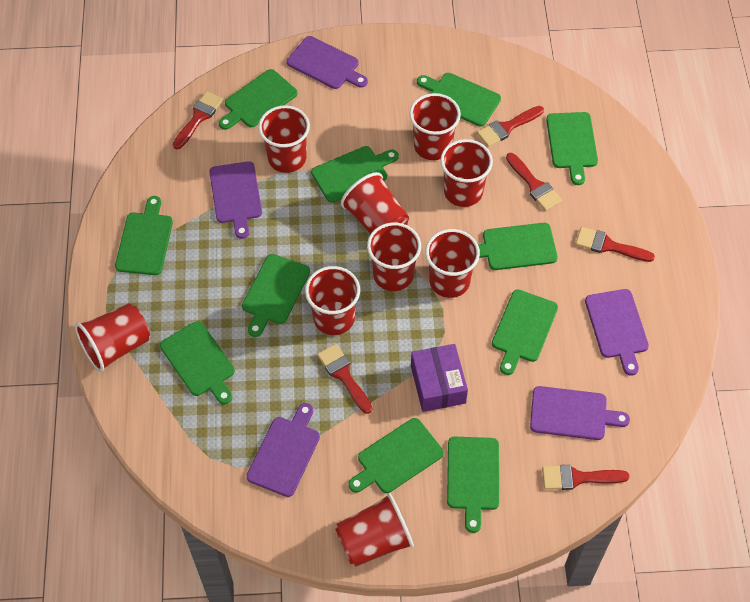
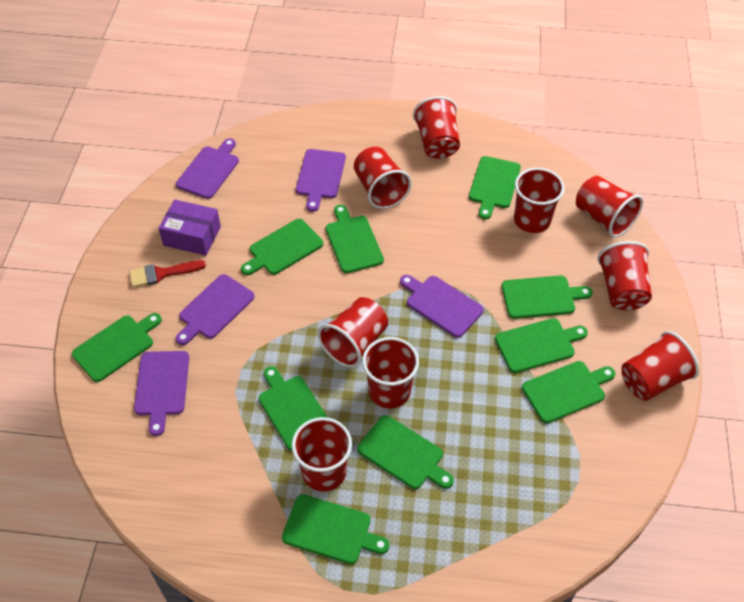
green cutting board: [115,196,173,275] [160,321,235,404] [219,69,298,130] [242,254,310,337] [311,146,399,203] [349,418,444,493] [417,73,501,127] [447,437,499,533] [478,223,558,270] [492,290,558,375] [546,112,598,185] = 11 -> [72,313,162,382] [241,219,323,275] [259,367,328,451] [282,494,389,564] [326,205,384,273] [357,415,454,489] [469,156,521,219] [495,318,588,373] [502,275,593,319] [522,361,615,423] = 10
red brush: [173,91,223,149] [317,343,373,414] [477,106,544,147] [506,153,562,211] [542,465,630,490] [576,227,655,262] = 6 -> [129,260,206,288] = 1

